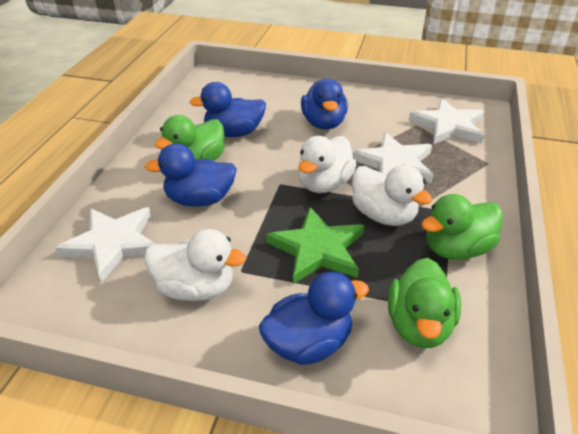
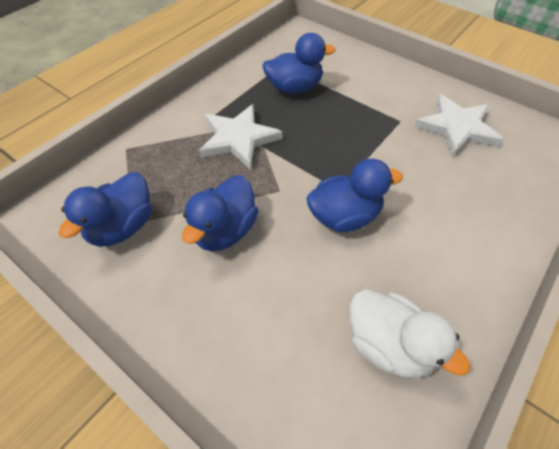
green duck: [155,115,225,161] [388,258,461,348] [421,194,503,260] = 3 -> none = 0
green star: [266,207,364,284] = 1 -> none = 0
white duck: [144,229,246,301] [298,136,357,193] [352,165,433,226] = 3 -> [350,290,470,378] = 1
white star: [56,207,156,283] [352,132,434,183] [409,98,485,145] = 3 -> [199,104,283,170] [414,94,504,157] = 2

